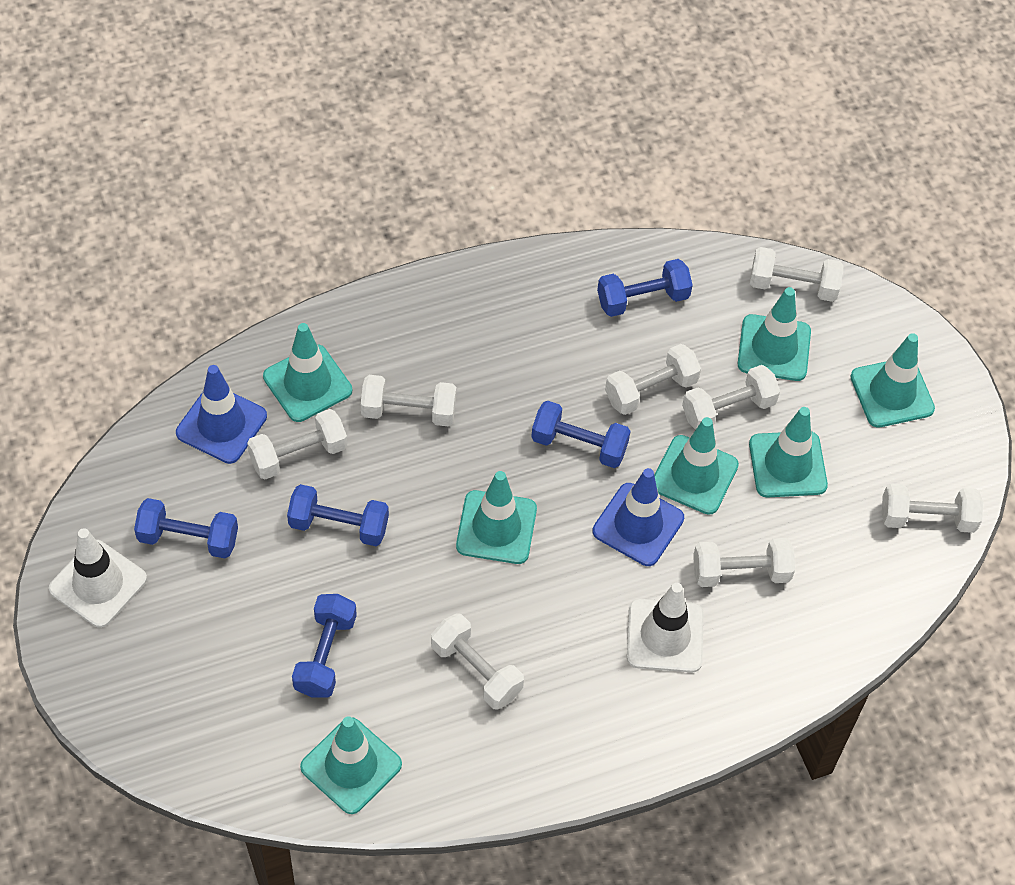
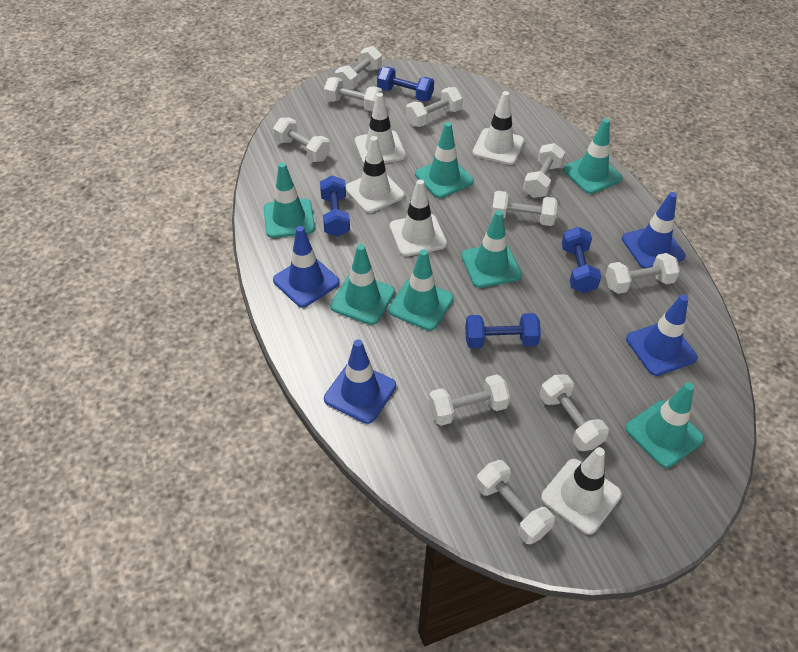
blue dumbbell: [134,498,238,558] [287,484,389,546] [292,594,357,698] [531,401,631,468] [597,259,693,317] = 5 -> [320,175,350,237] [377,67,434,102] [465,313,541,348] [562,227,601,293] = 4
blue traffic cone: [176,365,267,464] [592,468,684,566] = 2 -> [273,226,340,307] [324,339,396,424] [622,192,686,269] [626,295,698,376] = 4
white dumbbell: [247,409,347,479] [361,375,457,426] [431,614,524,710] [605,344,701,415] [682,365,780,430] [693,538,795,587] [750,247,843,302] [882,483,983,533] = 8 -> [273,118,330,162] [324,77,382,112] [335,46,382,90] [406,87,463,127] [429,374,510,426] [476,460,555,544] [491,191,558,226] [523,143,565,198] [540,375,609,451] [605,253,680,294] = 10
white traffic cone: [49,528,147,628] [627,583,704,673] = 2 -> [346,136,404,213] [355,93,406,164] [390,179,447,256] [473,91,524,165] [541,447,622,535] = 5

